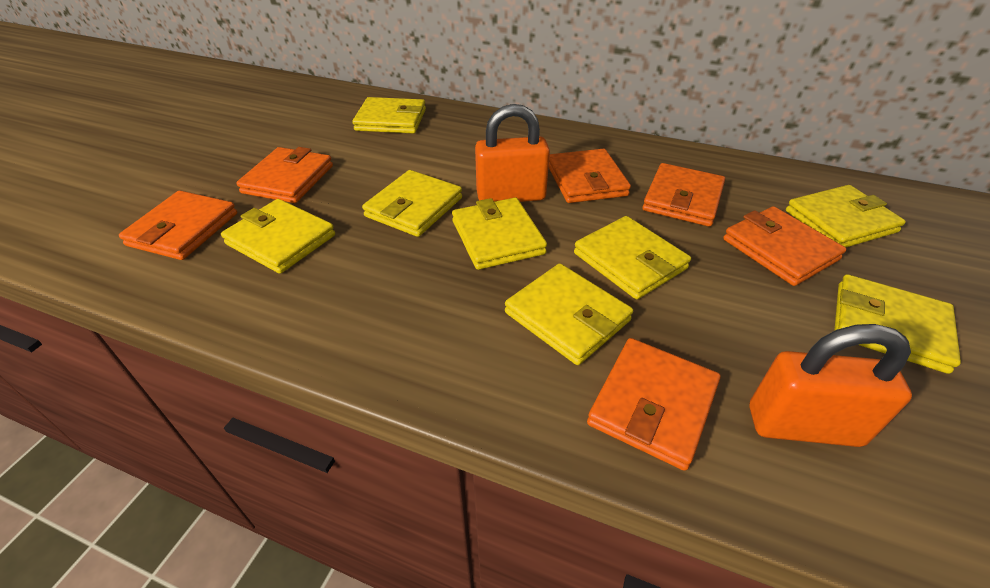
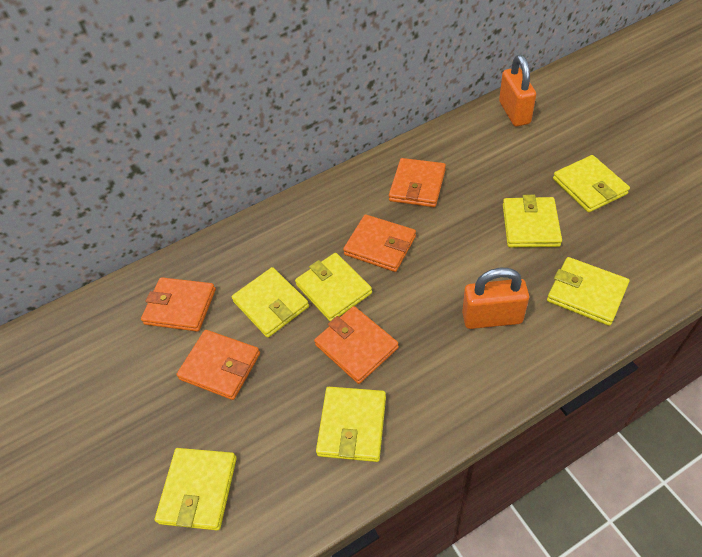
orange wallet: [119,191,237,260] [236,147,333,203] [549,149,631,203] [587,338,721,471] [642,163,725,227] [723,206,846,286] = 6 -> [141,277,216,332] [176,330,260,400] [314,306,399,384] [343,214,416,272] [389,158,446,207] = 5
yellow wallet: [221,199,335,274] [352,97,426,134] [362,170,462,237] [452,198,547,270] [505,263,633,365] [574,216,691,300] [786,185,906,247] [834,274,961,374] = 8 -> [155,448,237,530] [232,267,309,338] [295,253,372,321] [316,387,386,462] [503,195,562,247] [547,257,629,326] [553,155,630,212] = 7

